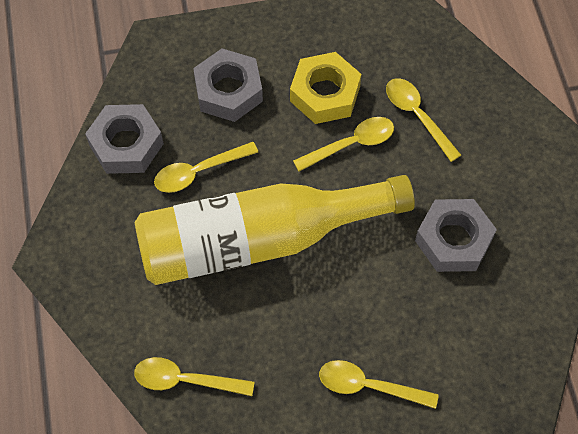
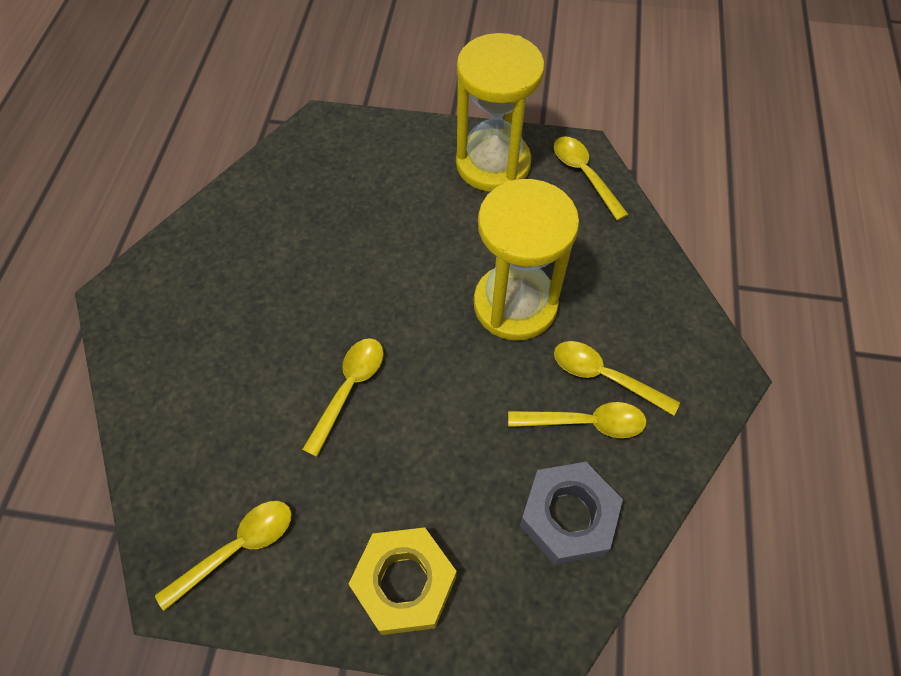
grey nut: [85,104,164,174] [193,49,263,122] [415,199,497,272] = 3 -> [520,462,623,565] = 1
yellow bottle: [135,175,415,285] = 1 -> none = 0
yellow hourglass: none = 0 -> [456,33,545,192] [474,179,579,341] = 2

